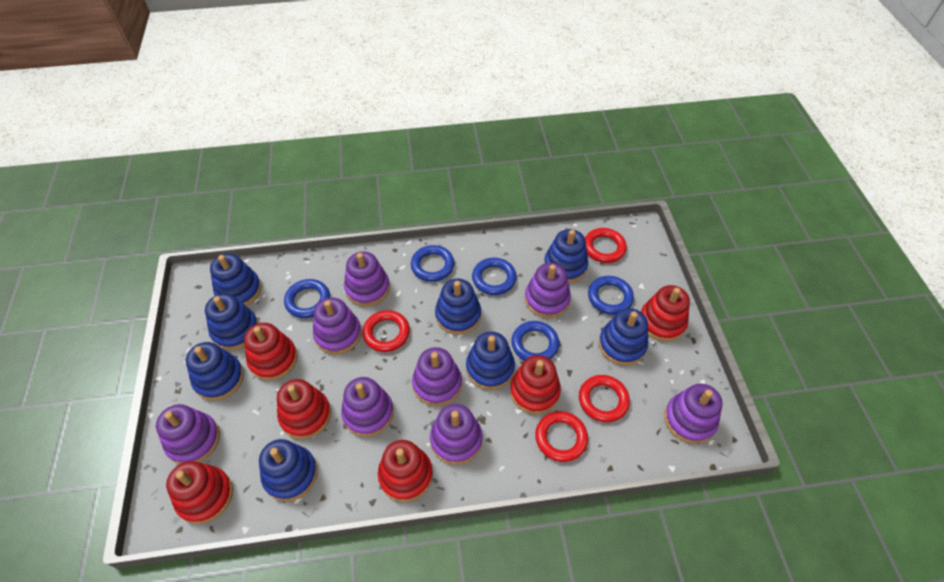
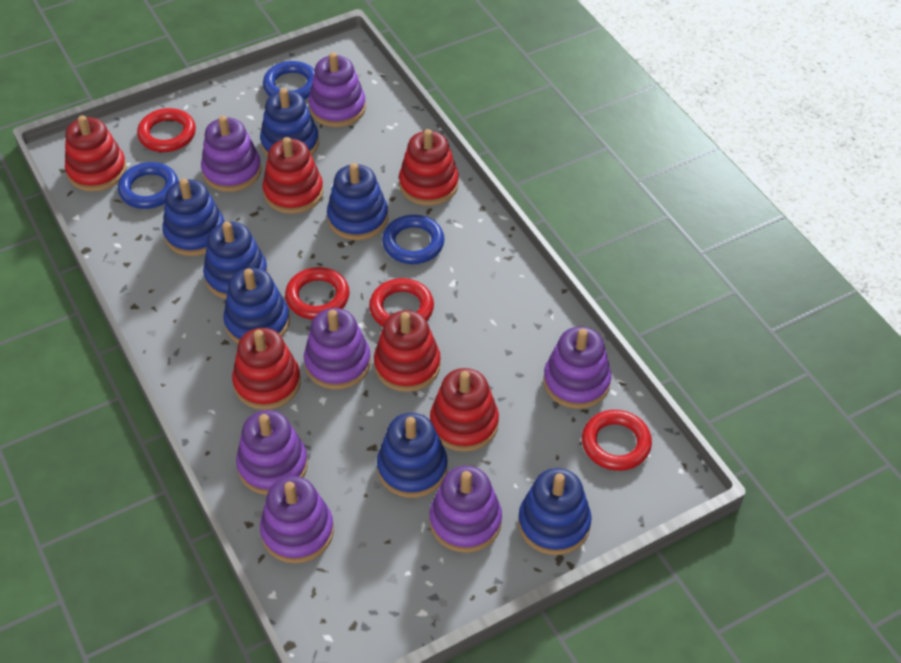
blue ring: [284,279,330,318] [411,245,454,282] [472,258,517,295] [512,321,559,361] [588,276,634,315] = 5 -> [118,162,178,209] [263,61,315,99] [382,215,445,264] = 3
blue stacking toy: [186,342,244,401] [205,293,258,350] [210,254,261,306] [259,439,318,502] [435,279,481,335] [466,331,515,390] [544,229,588,283] [599,308,648,366] = 8 -> [162,179,224,256] [203,222,268,299] [223,268,290,343] [260,88,319,157] [327,163,388,240] [377,413,447,498] [518,468,592,555] = 7
purple stacking toy: [156,404,220,464] [313,297,361,354] [341,377,394,437] [344,251,390,306] [412,347,462,406] [430,404,483,465] [525,263,571,318] [664,383,723,444] = 8 -> [201,116,262,192] [236,410,308,495] [260,476,334,563] [304,308,371,389] [309,52,366,127] [429,466,502,553] [543,327,611,409] = 7

